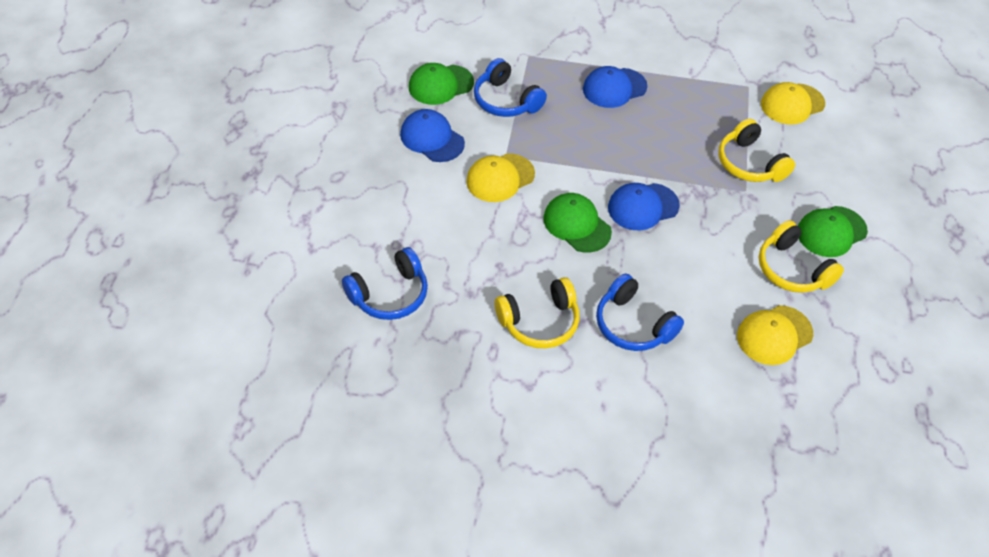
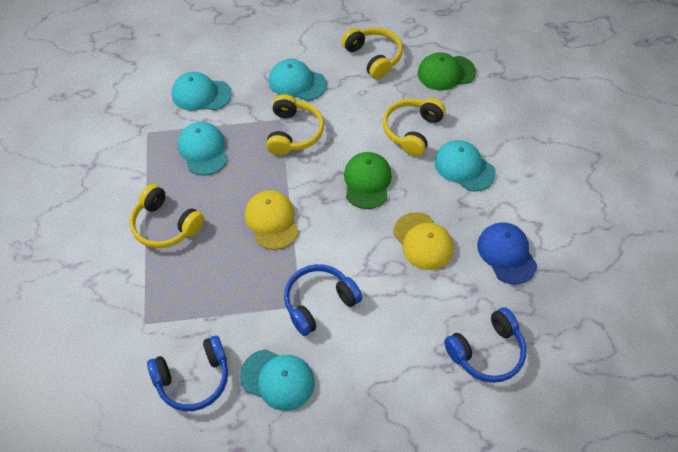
blue cap: [400,109,465,162] [583,66,647,108] [608,183,680,230] = 3 -> [477,222,537,284] = 1
green cap: [409,63,474,105] [543,193,612,252] [798,206,868,257] = 3 -> [344,152,392,209] [418,52,476,91] = 2
turquoise cap: none = 0 -> [172,72,232,111] [178,122,228,176] [240,349,315,411] [269,59,327,101] [434,140,495,192] = 5
yellow cap: [466,153,535,202] [737,305,813,365] [761,82,825,124] = 3 -> [245,190,299,250] [393,212,453,270] = 2
yellow headphones: [495,277,579,348] [719,119,795,182] [759,220,844,293] = 3 -> [130,184,204,248] [266,94,324,155] [342,27,403,79] [383,98,446,157] = 4

